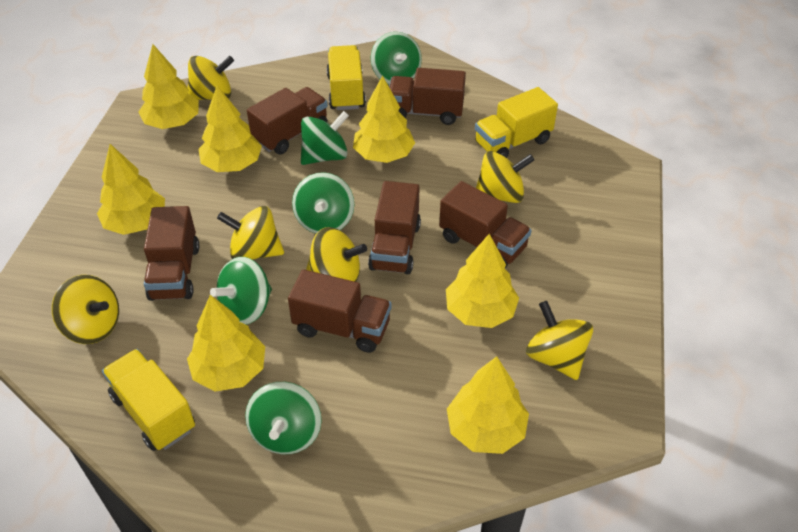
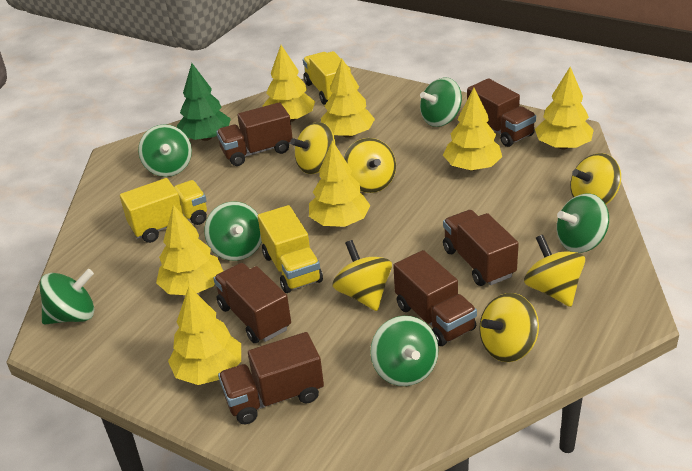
green spinning top: [210,257,272,325] [245,382,322,454] [292,172,354,234] [301,111,349,165] [370,32,422,85] = 5 -> [39,269,94,325] [138,124,192,177] [204,201,262,261] [370,316,439,386] [420,77,462,127] [557,194,609,253] = 6
green tree: none = 0 -> [177,63,231,141] = 1

